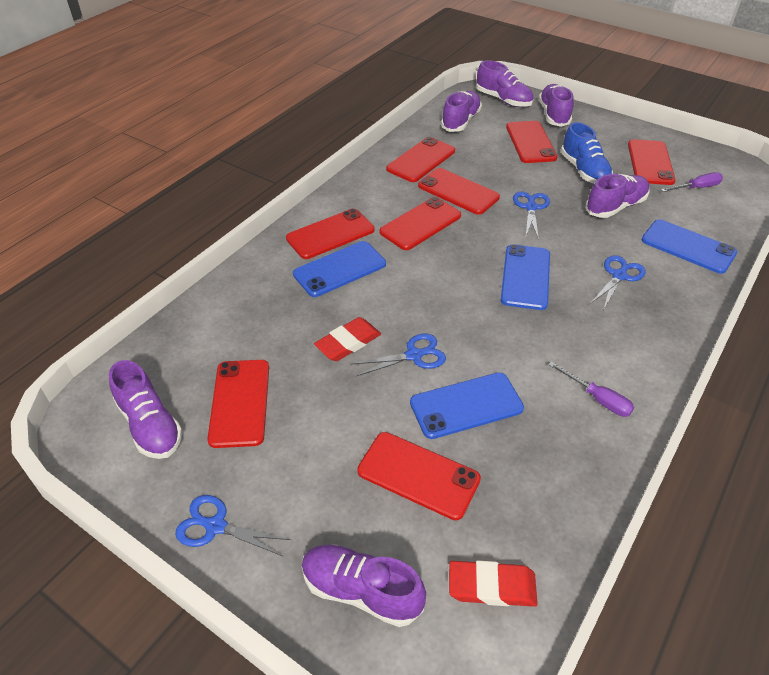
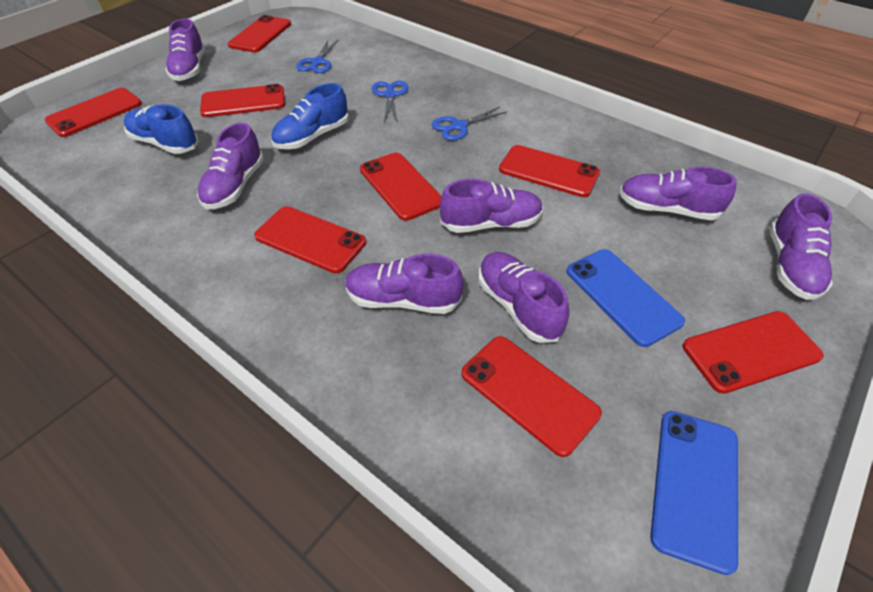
blue phone: [293,241,386,297] [410,372,524,439] [501,244,550,310] [641,219,737,274] = 4 -> [566,249,685,347] [650,411,738,575] = 2
blue scissors: [175,495,291,557] [352,333,446,376] [513,191,550,240] [590,255,646,310] = 4 -> [296,40,338,73] [372,81,408,122] [432,107,507,140] = 3
blue shoe: [561,122,613,184] = 1 -> [124,104,199,154] [271,83,349,149] = 2
purple screwdriver: [548,361,634,417] [661,172,723,192] = 2 -> none = 0
purple shoe: [109,360,183,459] [302,544,426,627] [441,91,482,132] [476,60,533,107] [539,84,574,127] [585,174,650,218] = 6 -> [166,18,205,81] [197,123,264,210] [345,254,463,314] [440,179,543,233] [478,252,569,343] [619,166,737,220] [769,194,833,300] = 7
red eraser: [314,317,381,361] [449,560,538,607] = 2 -> none = 0

